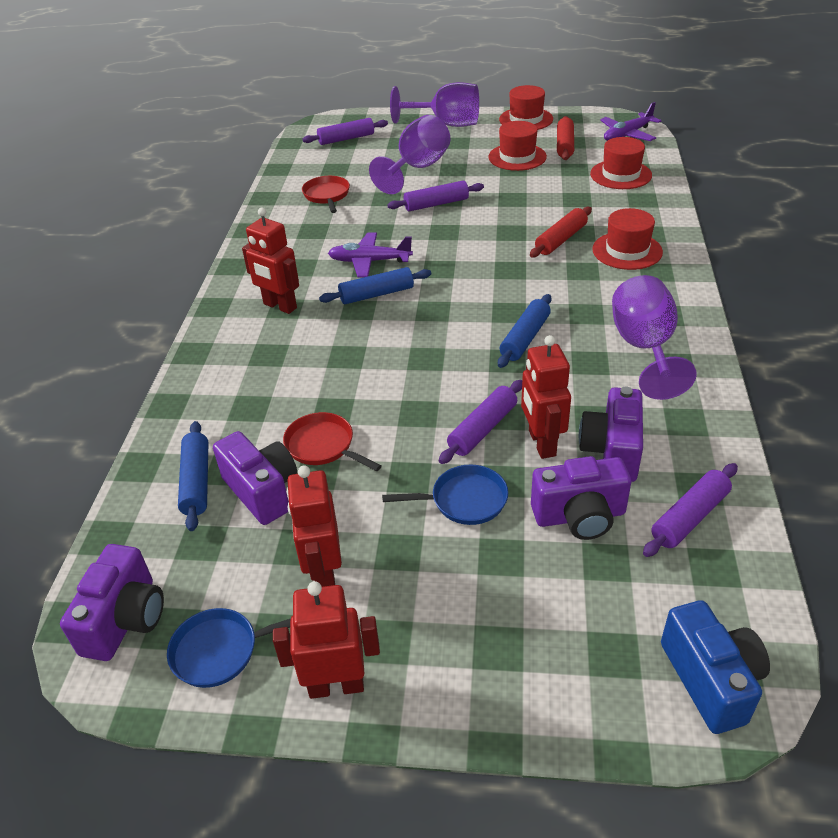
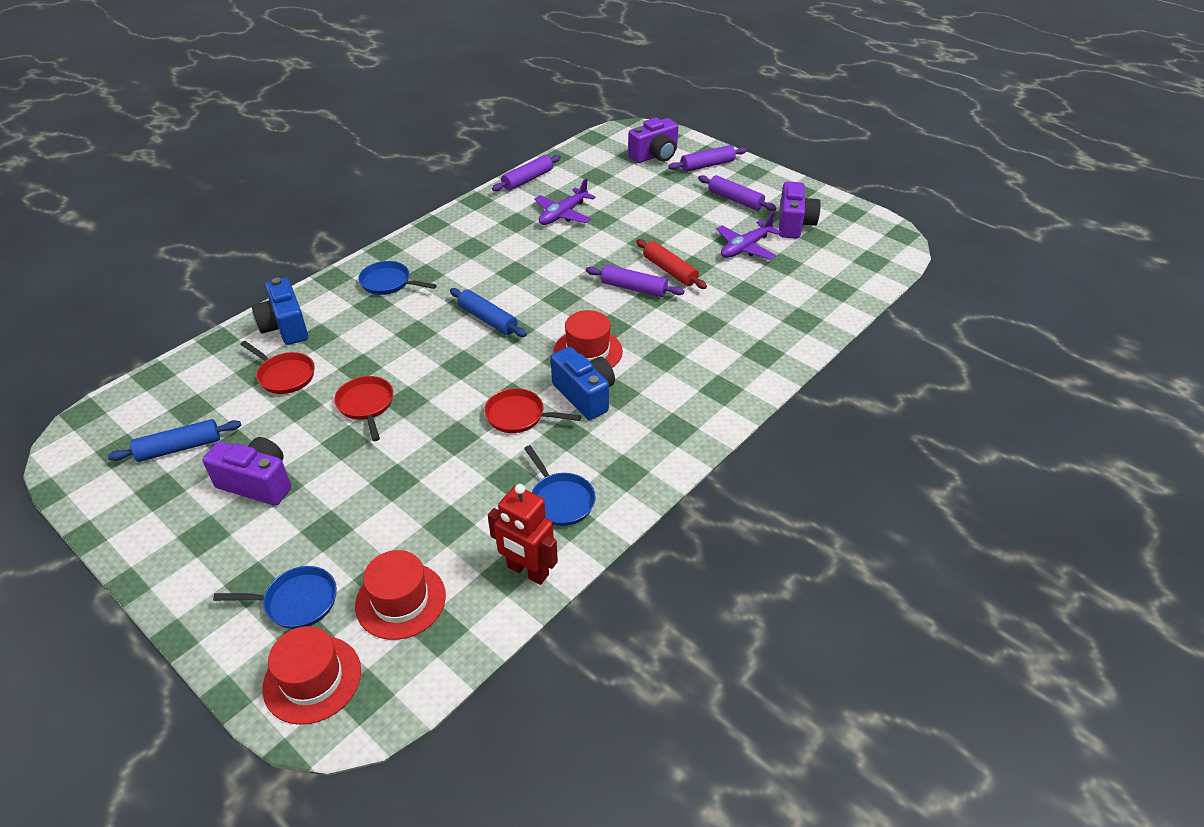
blue camera: [661,600,770,734] = 1 -> [252,278,308,345] [551,347,615,420] = 2
blue pan: [167,608,291,688] [382,465,508,525] = 2 -> [213,566,337,629] [358,261,437,295] [524,445,596,526] = 3
blue rolling pin: [178,421,209,531] [319,267,431,304] [498,294,552,368] = 3 -> [108,419,241,462] [450,288,527,337] = 2
purple camera: [60,544,164,661] [213,431,297,525] [531,456,631,540] [579,387,643,482] = 4 -> [203,437,291,505] [628,118,678,163] [779,181,821,239] = 3
purple goblet: [369,115,450,194] [390,82,479,127] [612,275,697,400] = 3 -> none = 0
red hat: [488,121,547,171] [499,85,553,130] [590,137,652,189] [592,208,663,270] = 4 -> [263,626,361,725] [355,550,446,640] [554,310,623,368] = 3
red pan: [283,412,382,471] [302,176,350,213] = 2 -> [240,341,315,394] [334,376,394,441] [484,388,581,433] = 3
red robot: [242,208,299,314] [273,581,380,699] [287,465,342,587] [521,335,571,459] = 4 -> [488,484,558,585] = 1
red rolling pin: [530,207,592,257] [557,116,574,160] = 2 -> [636,239,707,289] = 1

